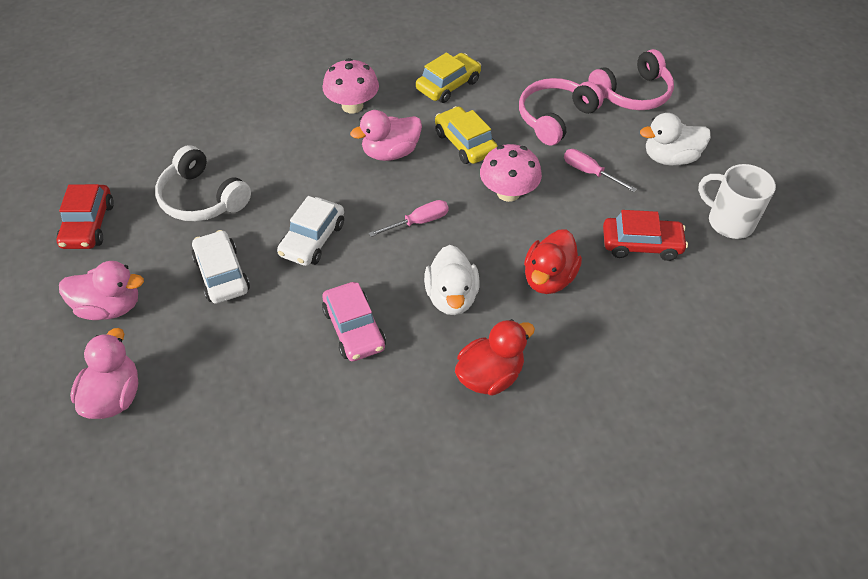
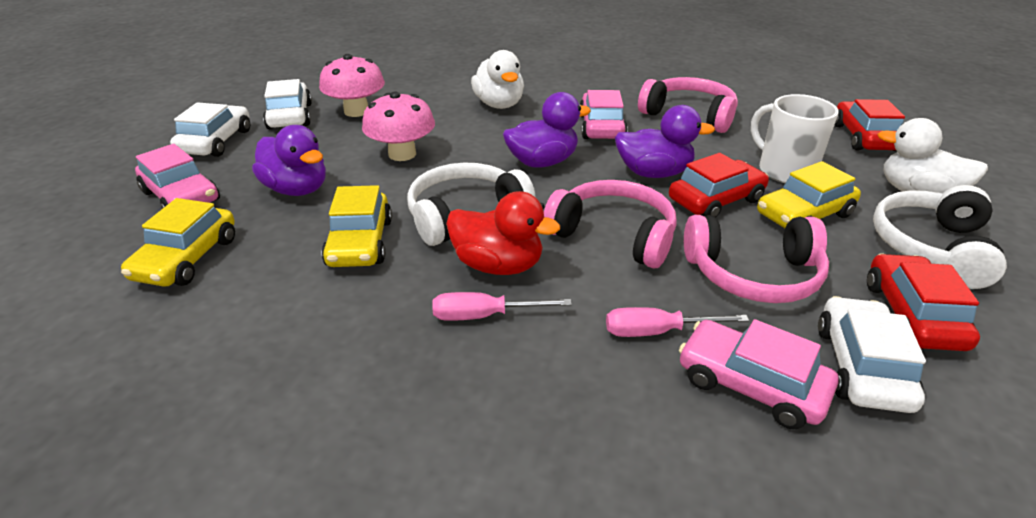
pink car: [322,282,386,361] = 1 -> [135,144,220,209] [579,90,628,139] [679,319,839,429] = 3
pink duck: [59,261,144,320] [70,328,138,419] [350,110,422,161] = 3 -> none = 0
pink headphones: [519,78,604,146] [588,49,674,110] = 2 -> [544,180,677,268] [638,77,738,133] [684,215,829,303] = 3
purple duck: none = 0 -> [252,125,326,196] [503,92,591,168] [615,105,715,178] = 3
red car: [57,184,114,249] [603,210,688,261] = 2 -> [669,153,769,218] [834,99,905,151] [867,254,980,351] = 3
red duck: [455,319,535,396] [524,230,582,294] = 2 -> [446,191,560,275] = 1
white car: [191,230,250,304] [277,196,344,266] = 2 -> [170,102,250,157] [263,79,312,129] [818,296,926,413] = 3
white headphones: [155,145,251,221] = 1 -> [407,163,535,246] [873,185,1007,289] = 2
yellow car: [416,53,481,103] [435,106,498,164] = 2 -> [121,198,235,287] [322,185,392,267] [757,161,861,228] = 3

